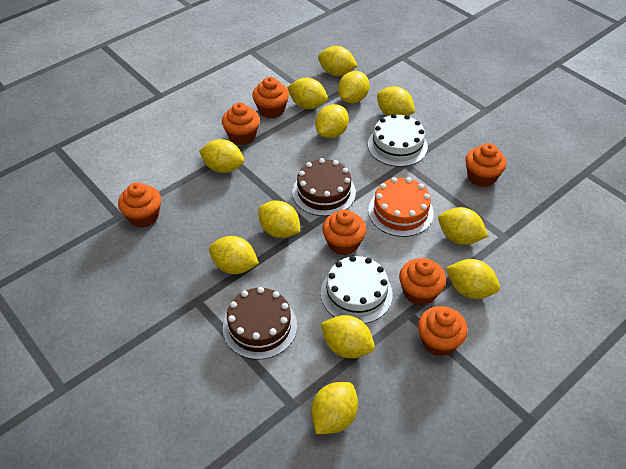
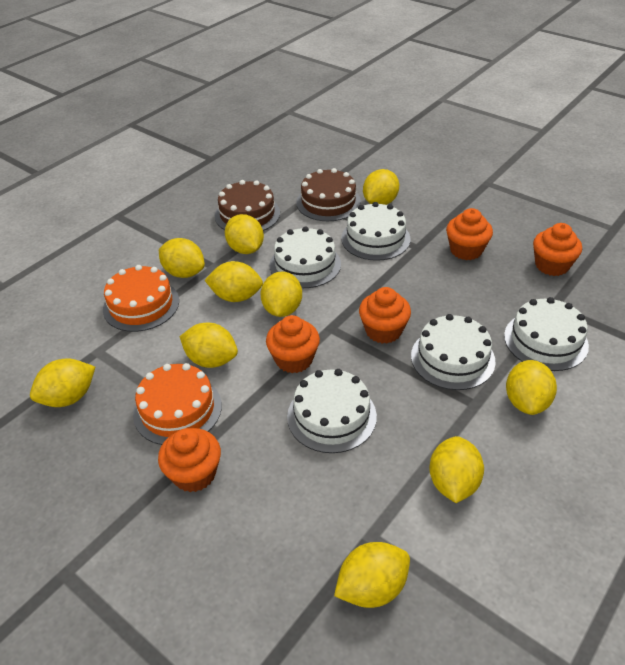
orange cake: [368,177,434,237] = 1 -> [103,265,179,332] [133,363,222,445] = 2
orange cupcake: [118,182,161,228] [222,102,260,145] [252,77,289,119] [322,209,366,256] [399,258,446,306] [418,306,468,357] [465,143,506,187] = 7 -> [158,428,221,492] [266,315,320,373] [359,287,411,344] [446,208,493,260] [533,223,582,276] = 5
white cake: [321,256,393,324] [368,114,428,167] = 2 -> [270,226,341,288] [287,369,377,453] [341,202,410,261] [411,314,495,390] [504,297,589,371] = 5
yellow lemon: [199,139,244,173] [209,236,259,274] [258,201,300,238] [287,78,328,109] [311,382,358,434] [315,104,349,138] [318,46,357,76] [321,315,375,358] [338,71,370,103] [377,86,415,116] [438,207,489,245] [446,259,500,299] = 12 -> [30,359,95,407] [159,238,205,278] [180,323,238,368] [205,261,263,302] [225,214,264,254] [260,271,302,317] [334,542,410,608] [363,169,399,205] [429,436,484,503] [506,360,557,415] = 10

